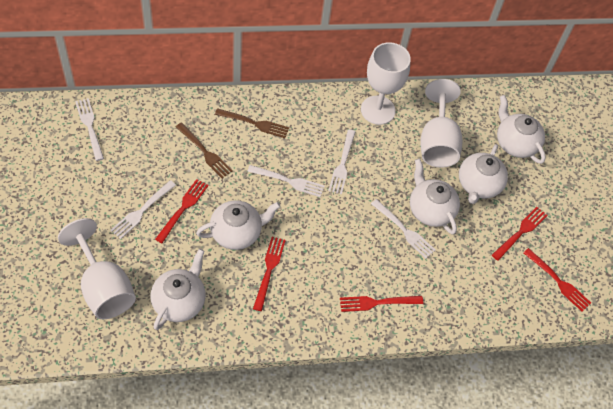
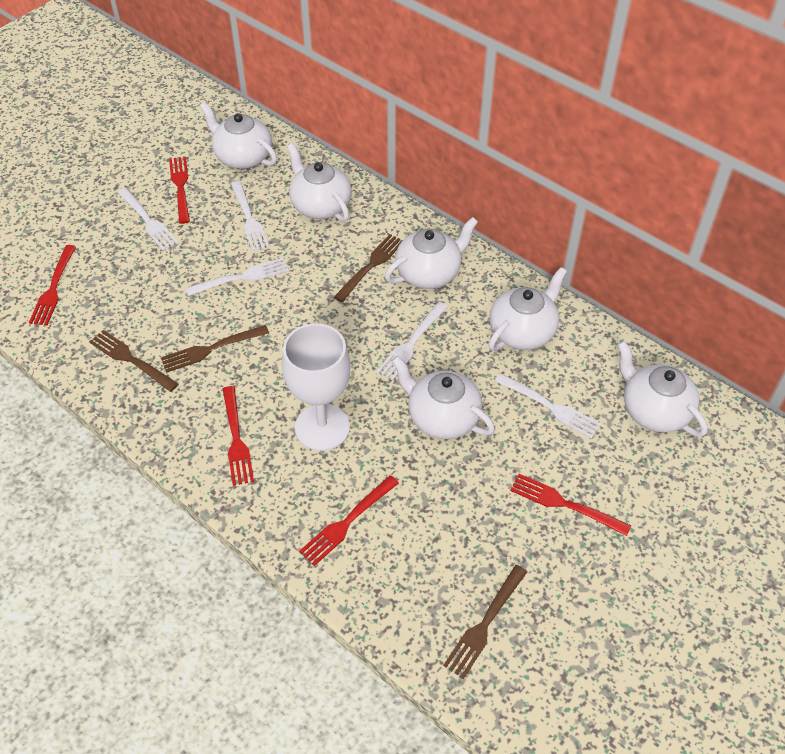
brown fork: [176,123,233,178] [215,108,289,138] = 2 -> [89,330,178,392] [161,325,269,373] [334,234,403,302] [443,565,527,679] = 4
white goblet: [58,218,136,319] [361,42,411,125] [420,79,462,168] = 3 -> [282,323,350,451] = 1
white teapot: [151,249,206,330] [196,200,281,250] [410,159,460,235] [459,144,508,204] [497,95,546,164] = 5 -> [200,102,277,169] [287,143,352,222] [385,217,478,289] [392,356,495,439] [489,267,567,351] [617,341,708,437] = 6

